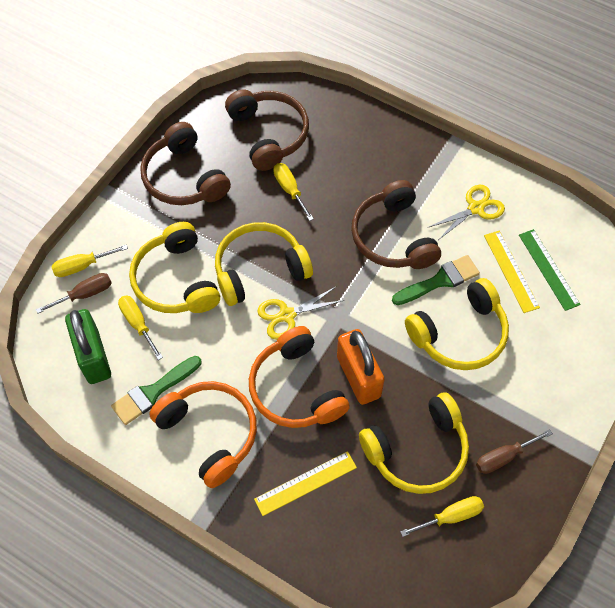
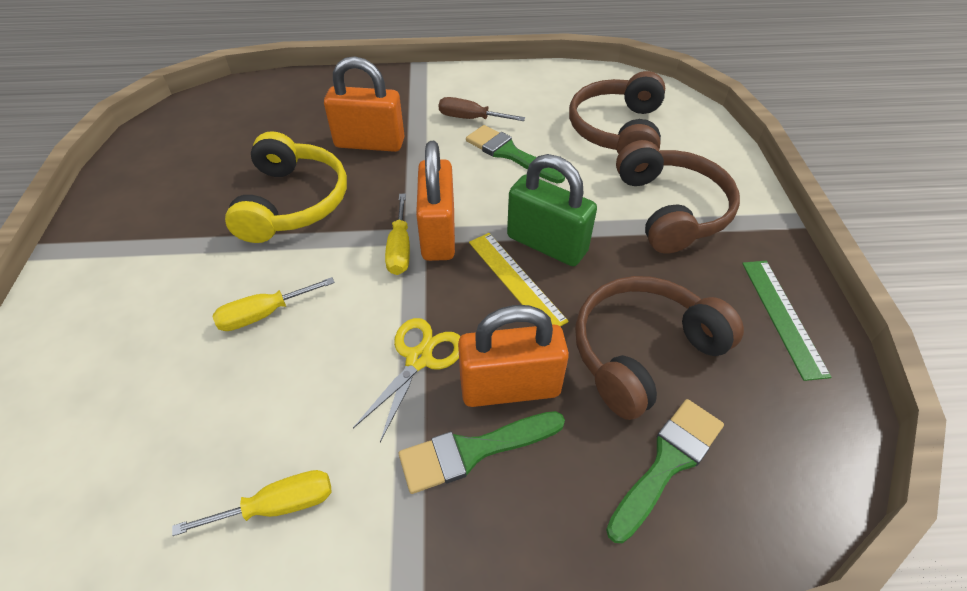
brown screwdriver: [36,273,112,314] [476,429,553,474] = 2 -> [439,97,525,121] = 1
green brush: [111,356,202,425] [392,255,480,305] = 2 -> [399,411,565,494] [466,125,565,183] [606,399,724,543] = 3
orange headphones: [149,381,257,488] [249,326,350,428] = 2 -> none = 0
orange padlock: [337,329,385,405] = 1 -> [324,56,405,152] [416,141,455,261] [458,305,569,407] = 3
yellow headphones: [129,222,220,313] [215,222,313,306] [359,393,469,494] [405,278,509,370] = 4 -> [225,131,347,243] = 1
yellow ruler: [254,451,357,516] [484,231,540,313] = 2 -> [469,233,569,327] = 1
yellow scissors: [257,286,344,340] [427,185,505,240] = 2 -> [353,318,461,442] = 1
yellow screwdriver: [51,245,128,277] [118,295,163,360] [273,163,314,221] [400,496,484,537] = 4 -> [172,470,332,536] [213,277,335,331] [385,194,410,275] = 3

